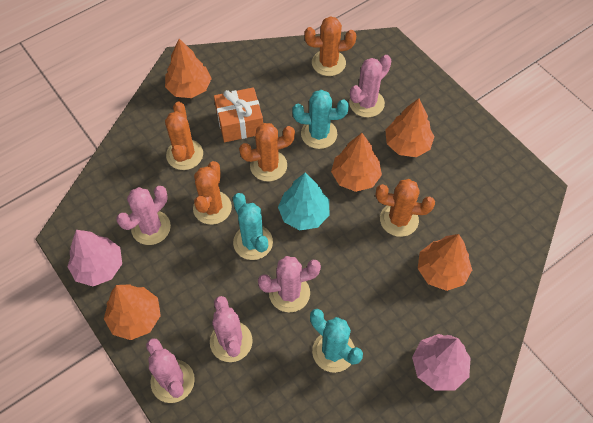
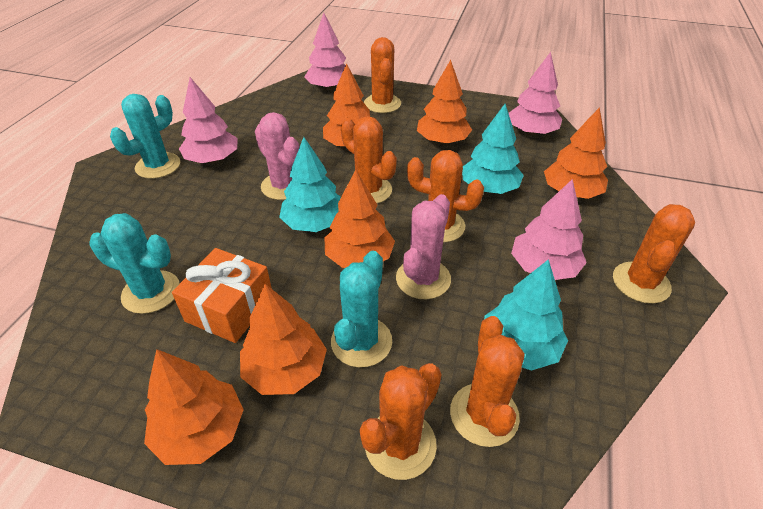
orange cactus: [165,102,203,170] [193,161,232,225] [239,123,295,181] [304,16,356,76] [376,179,435,237] = 5 -> [341,116,397,203] [360,363,442,480] [364,37,401,113] [407,150,484,242] [450,316,524,447] [613,204,695,304] = 6
orange tree: [104,284,161,340] [165,39,212,98] [331,133,382,192] [385,98,434,157] [418,234,472,291] = 5 -> [144,349,244,465] [240,284,327,395] [323,63,370,146] [325,170,395,268] [417,60,472,144] [544,107,608,199] = 6
pink cactus: [116,186,171,245] [146,338,195,403] [210,296,253,362] [258,256,321,312] [349,55,391,117] = 5 -> [255,112,299,200] [396,194,451,299] = 2
pink tree: [68,230,122,286] [412,334,471,390] = 2 -> [179,77,238,163] [304,13,351,90] [509,52,562,135] [511,179,587,280] = 4
turquoise tree: [278,173,329,230] = 1 -> [279,137,341,232] [462,104,524,194] [484,259,568,371] = 3

